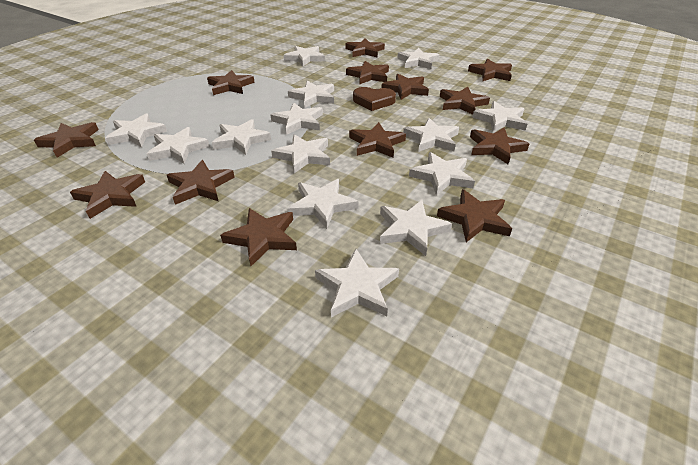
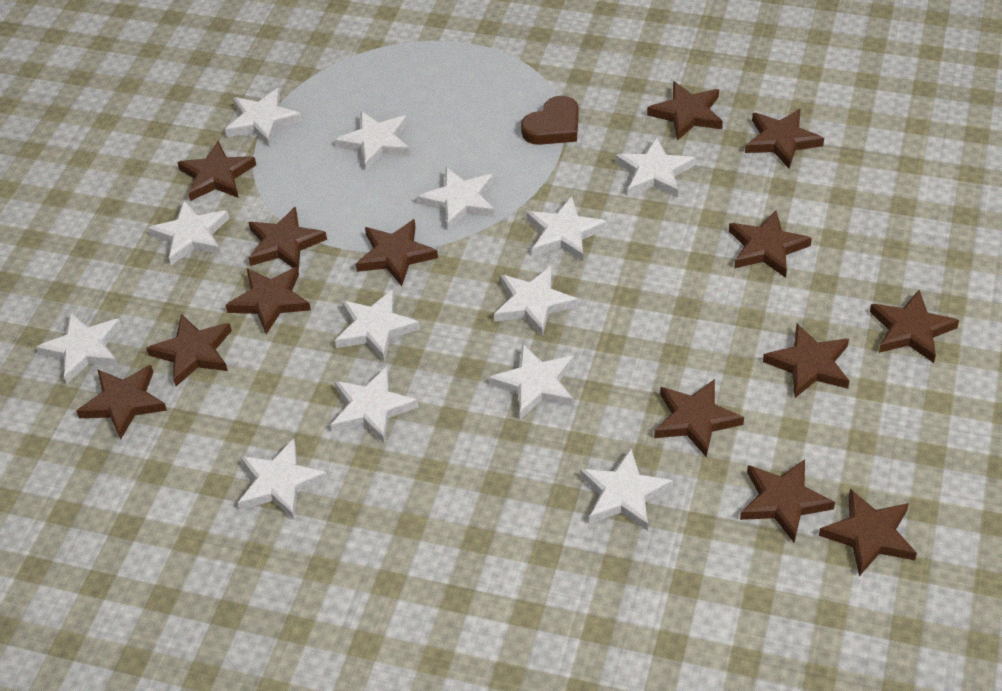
brown star: [34,122,99,158] [70,171,145,219] [167,160,235,205] [207,70,255,95] [220,208,297,266] [346,38,385,58] [346,61,389,85] [349,122,406,158] [382,73,429,100] [437,189,512,242] [440,87,490,115] [468,59,512,81] [470,127,529,164] = 13 -> [76,365,167,440] [146,314,232,386] [177,141,256,201] [225,267,311,334] [248,206,327,272] [356,219,438,286] [647,81,723,141] [654,379,744,458] [729,211,812,278] [740,459,835,542] [745,109,824,169] [763,324,849,398] [819,489,917,576] [870,290,959,363] = 14
white star: [105,113,167,147] [147,127,210,164] [212,119,271,155] [271,103,323,135] [271,134,330,173] [283,46,325,66] [287,179,358,229] [288,81,334,108] [315,249,399,317] [380,200,452,256] [397,48,439,69] [403,118,459,152] [409,152,475,196] [472,101,527,132] = 14 -> [36,312,122,383] [148,200,229,265] [225,88,302,146] [238,438,328,520] [331,367,418,443] [335,111,411,170] [335,290,420,361] [417,167,495,231] [489,343,574,419] [494,266,578,337] [527,196,607,261] [580,448,673,531] [616,137,695,198] = 13

